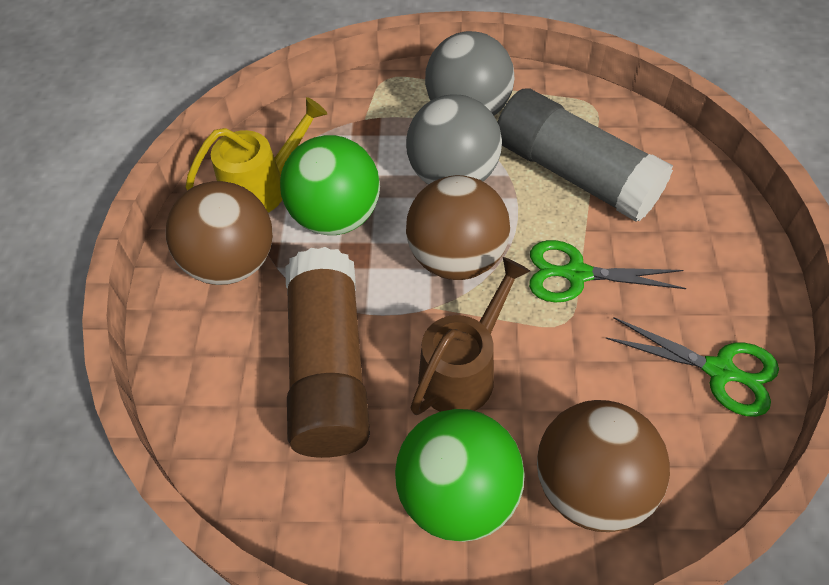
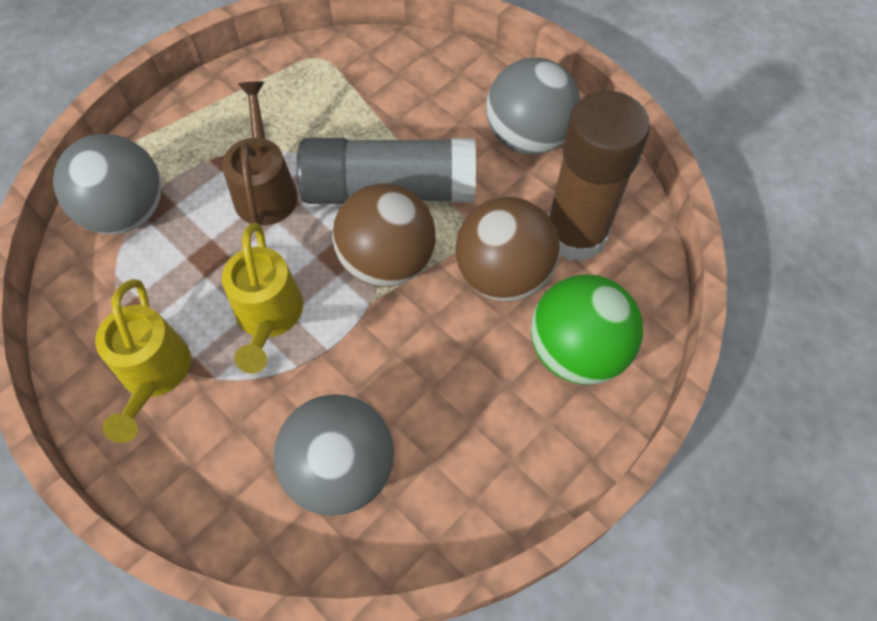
brown ball: [166,181,273,285] [406,175,510,280] [537,400,670,532] = 3 -> [332,183,436,287] [456,197,560,301] = 2
green ball: [280,135,380,235] [395,409,525,542] = 2 -> [531,275,643,385] = 1
green scissors: [529,240,686,303] [606,317,779,417] = 2 -> none = 0
grey ball: [406,95,502,185] [425,31,514,116] = 2 -> [53,134,162,235] [274,394,394,516] [486,58,580,155] = 3
yellow watering can: [185,97,327,213] = 1 -> [95,279,191,443] [222,223,303,374] = 2

